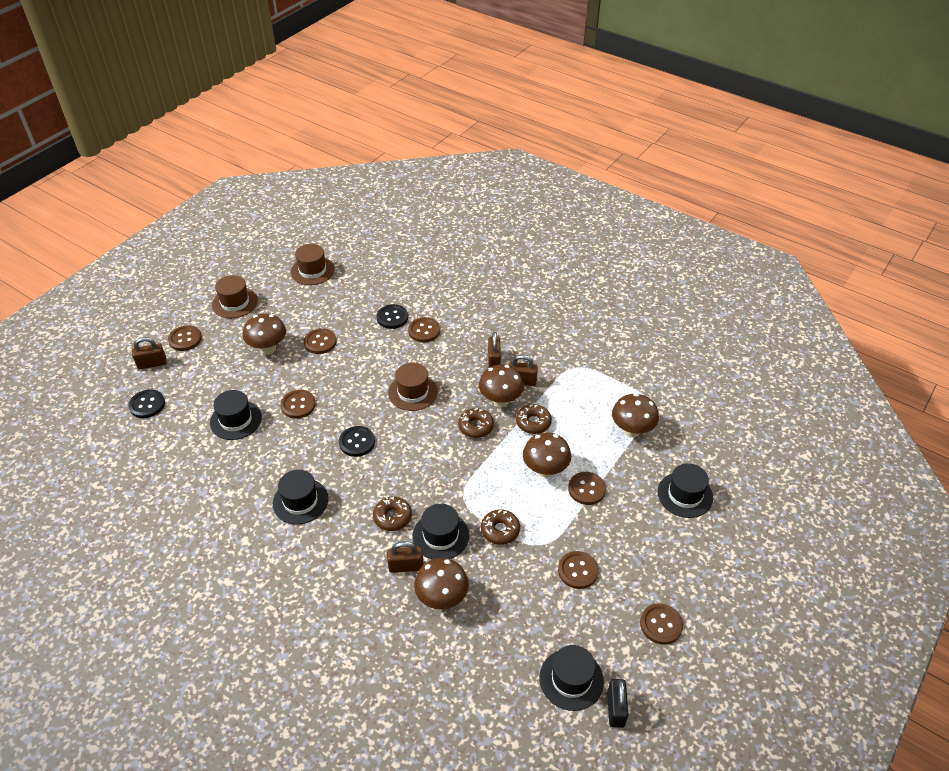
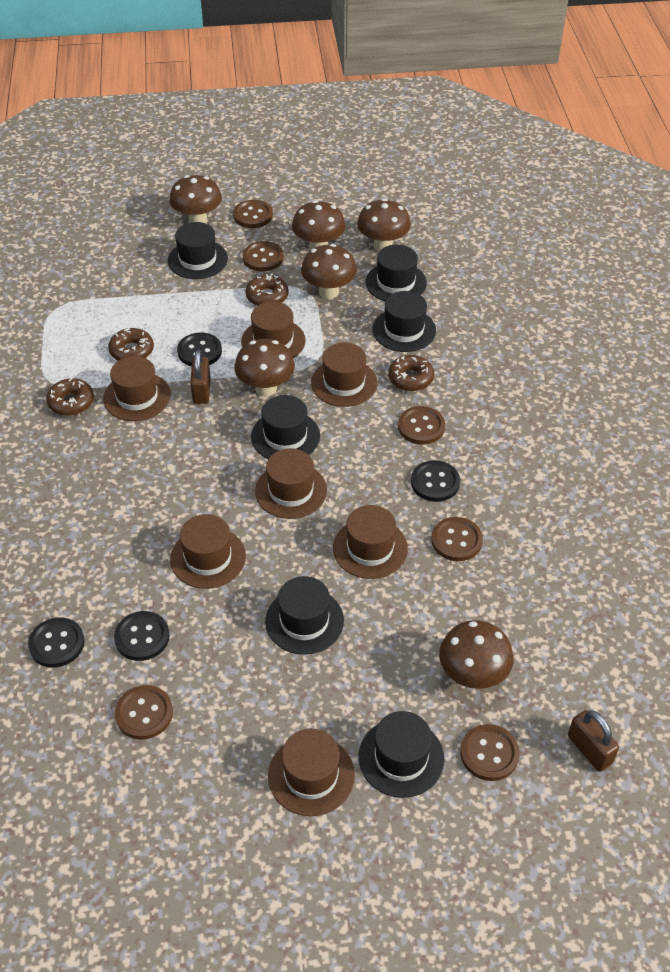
black button: [128,389,165,418] [339,426,375,457] [376,304,408,329] = 3 -> [28,617,85,668] [114,611,169,661] [177,332,222,366] [411,460,460,502] = 4
black hat: [210,390,262,440] [273,470,328,524] [412,504,469,559] [540,645,604,711] [658,463,713,518] = 5 -> [168,222,228,279] [251,395,320,459] [265,576,344,655] [359,711,444,798] [365,245,427,301] [373,291,436,352] = 6
black padlock: [607,679,628,728] = 1 -> none = 0
brown button: [168,325,202,351] [280,390,316,419] [304,328,337,354] [408,317,440,342] [558,551,599,589] [568,472,606,505] [640,603,683,645] = 7 -> [115,685,173,740] [233,200,273,228] [242,241,284,271] [398,406,445,445] [431,517,483,561] [460,724,520,781] = 6
brown hat: [212,275,258,318] [291,244,335,285] [388,363,438,411] = 3 -> [103,356,171,421] [170,514,246,589] [241,302,306,358] [255,448,327,519] [268,729,355,816] [311,343,378,407] [333,505,408,579] = 7
brown mushroom: [243,313,286,354] [414,558,469,609] [479,365,524,407] [523,432,571,477] [612,393,659,437] = 5 -> [169,175,222,223] [234,339,295,396] [292,200,346,251] [301,244,357,299] [357,199,411,252] [439,620,514,689] = 6
brown padlock: [132,337,167,369] [387,541,423,573] [488,332,501,368] [508,355,538,386] = 4 -> [190,350,211,404] [568,710,619,772] = 2

